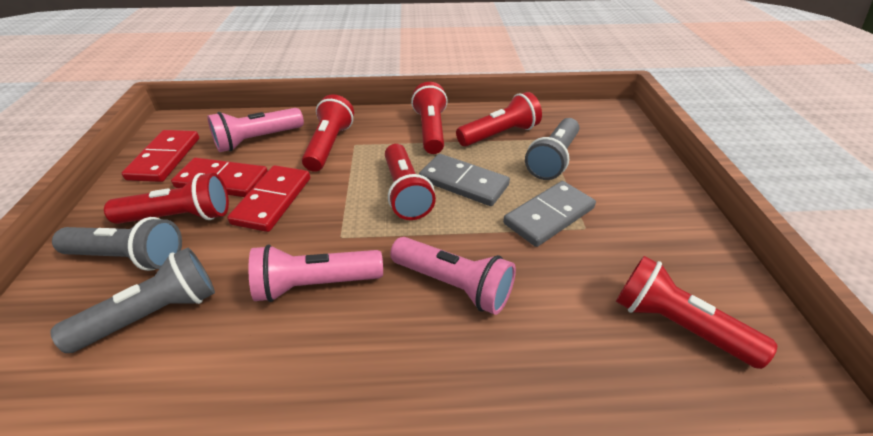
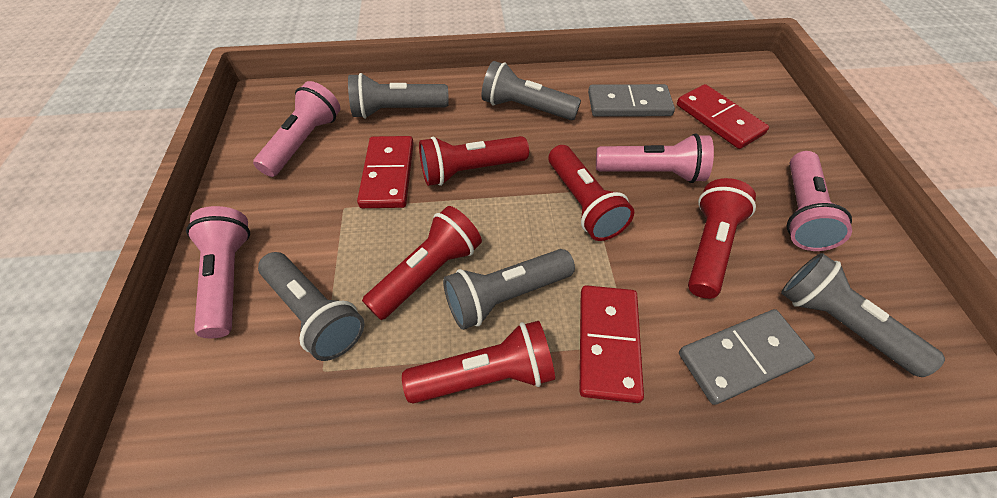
grey flashlight: [50,248,215,353] [52,217,182,271] [525,118,579,180] = 3 -> [258,252,364,361] [348,73,449,119] [443,249,575,330] [481,61,581,120] [781,253,945,377] = 5
pink flashlight: [207,108,304,152] [248,245,383,302] [390,237,516,315] = 3 -> [186,206,250,338] [253,81,340,177] [596,134,714,183] [787,151,852,251] = 4
red flashlight: [104,173,229,224] [302,94,354,172] [385,144,436,220] [411,82,448,154] [456,92,542,146] [616,256,777,369] = 6 -> [362,206,482,320] [402,321,555,404] [419,136,529,186] [549,145,634,241] [688,178,756,299] = 5

